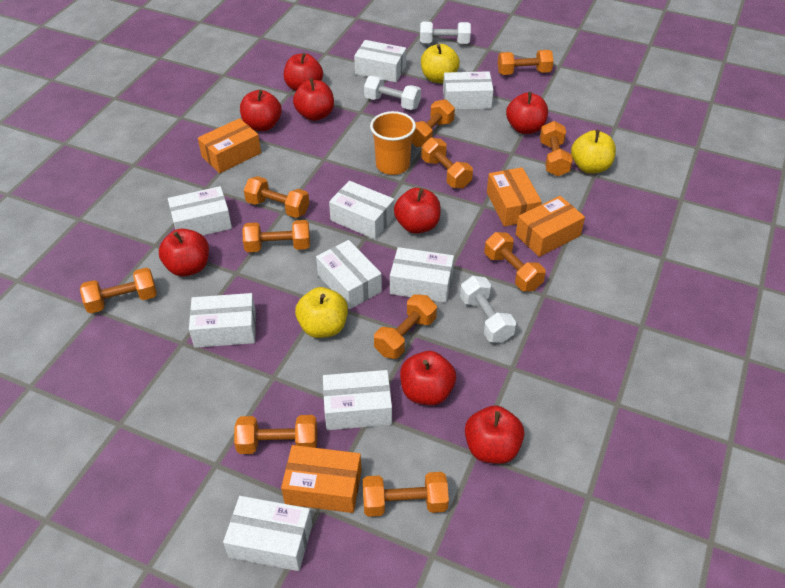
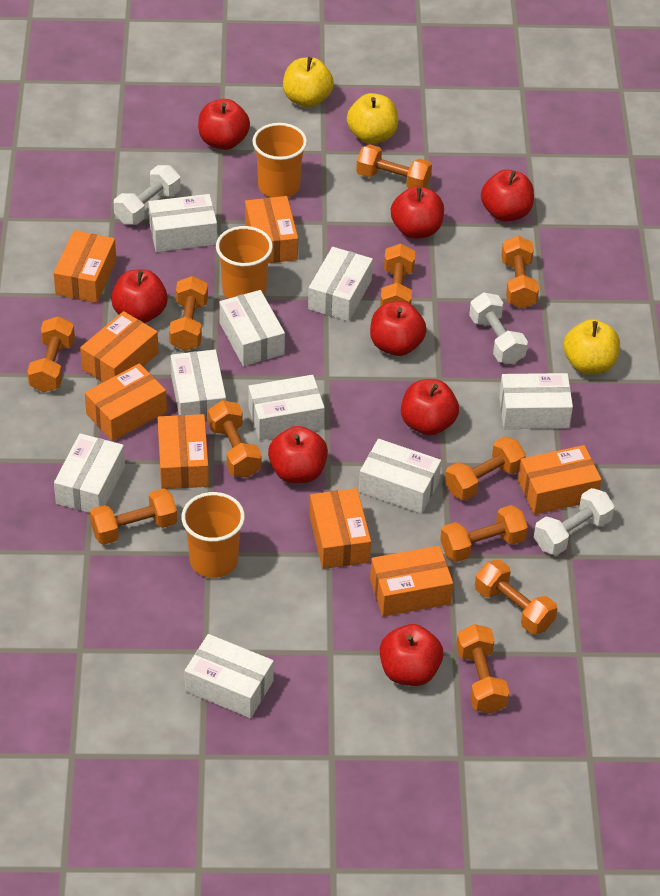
orange box: [198,118,261,173] [281,445,362,513] [487,167,542,226] [516,196,585,257] = 4 -> [54,230,116,303] [80,311,159,382] [85,363,167,441] [158,414,209,489] [245,196,298,263] [309,488,371,569] [370,546,453,617] [518,445,601,515] = 8
orange cup: [370,111,416,175] = 1 -> [181,492,245,578] [216,226,273,299] [252,123,307,198] = 3

